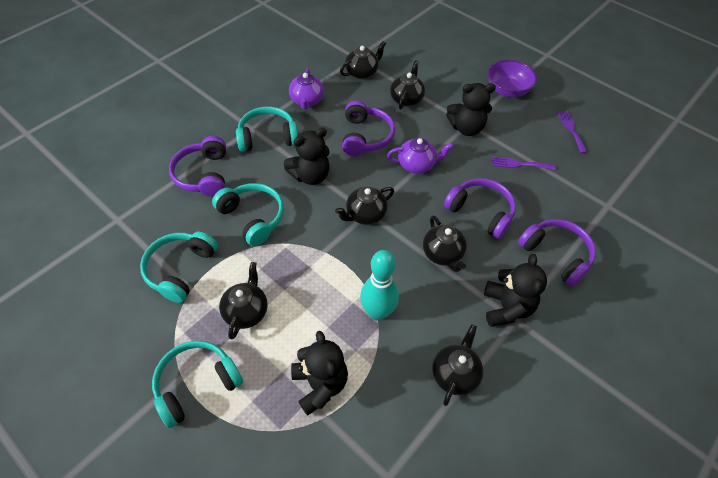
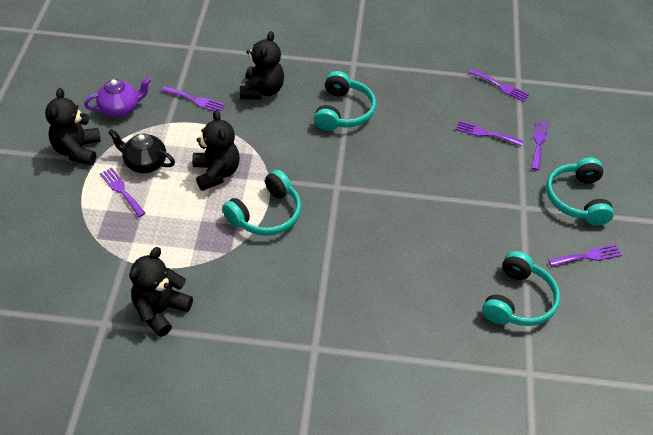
black teapot: [219,262,267,340] [335,187,394,225] [340,41,386,79] [390,61,425,109] [423,215,467,272] [432,324,483,406] = 6 -> [108,129,175,173] = 1
purple bowl: [488,60,537,97] = 1 -> none = 0
purple fork: [492,156,555,170] [557,111,587,153] = 2 -> [100,168,146,217] [162,86,225,113] [456,121,524,146] [469,69,530,102] [531,120,549,170] [548,244,622,267] = 6
purple headphones: [169,136,226,197] [342,100,395,157] [444,178,516,239] [518,219,596,287] = 4 -> none = 0
purple teapot: [289,68,324,110] [387,138,454,174] = 2 -> [84,77,151,117] = 1
turquoise bowling pin: [360,250,399,321] = 1 -> none = 0

